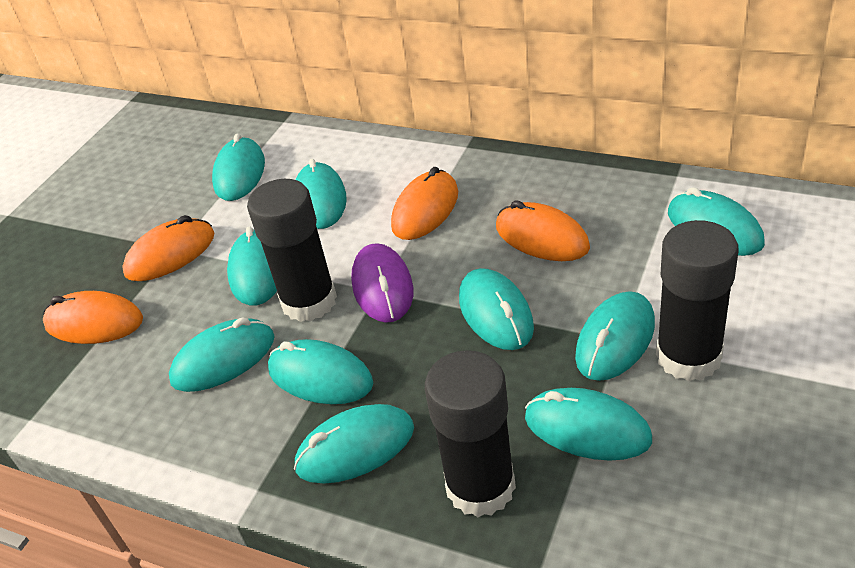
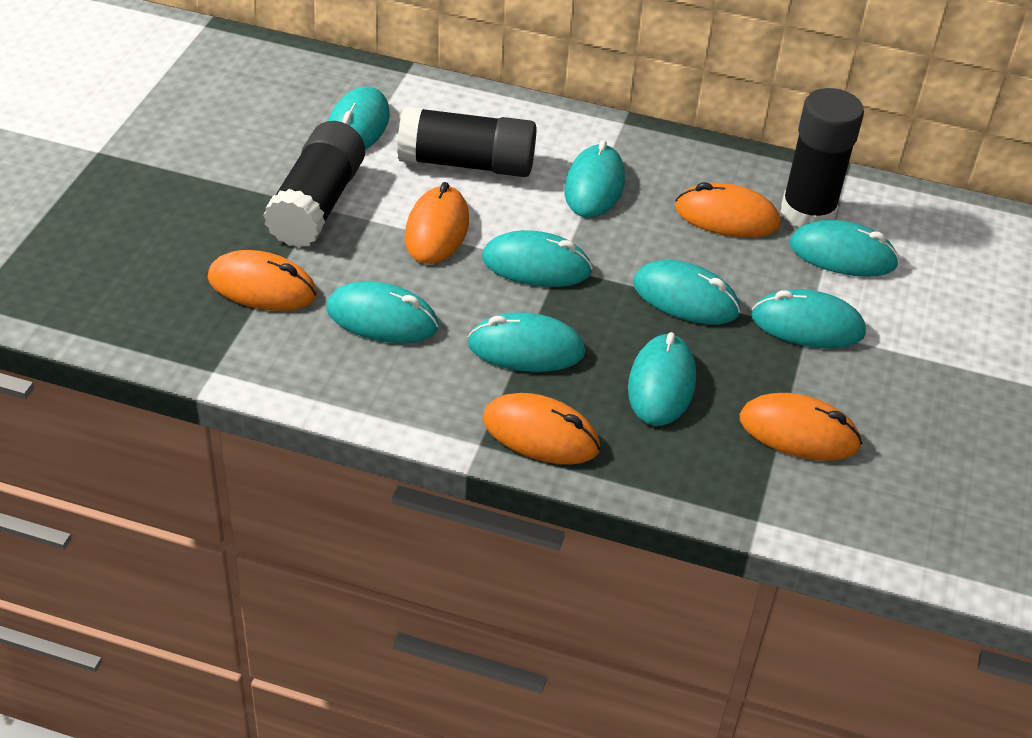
orange mouse: [43,291,143,344] [122,215,214,281] [391,167,458,240] [496,200,590,261] = 4 -> [208,250,317,311] [405,182,469,264] [482,393,600,465] [675,182,781,238] [740,393,862,461] = 5
purple mouse: [351,243,413,323] = 1 -> none = 0
turquoise mouse: [169,317,275,392] [212,133,265,201] [227,227,277,306] [268,339,373,404] [294,404,414,484] [296,158,347,229] [459,268,534,350] [525,388,652,461] [575,291,655,381] [668,187,765,256] = 10 -> [326,281,439,343] [328,87,390,150] [467,312,585,372] [482,230,593,287] [564,140,625,218] [628,332,696,426] [633,260,741,325] [751,289,866,348] [789,220,899,277] = 9

